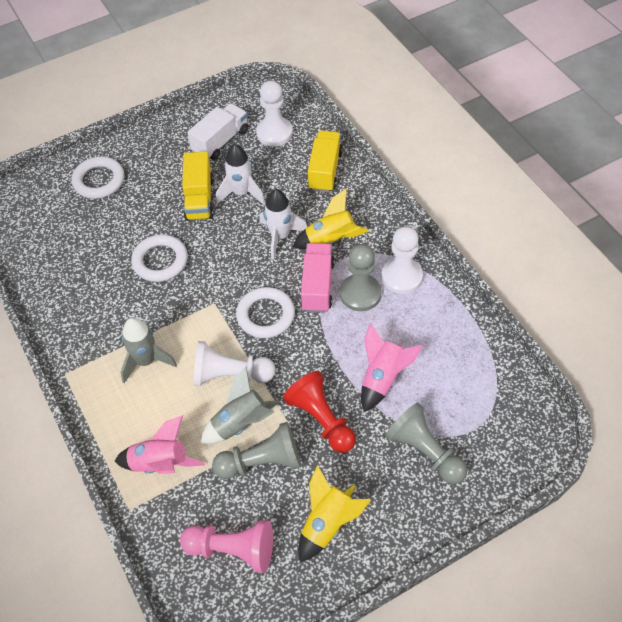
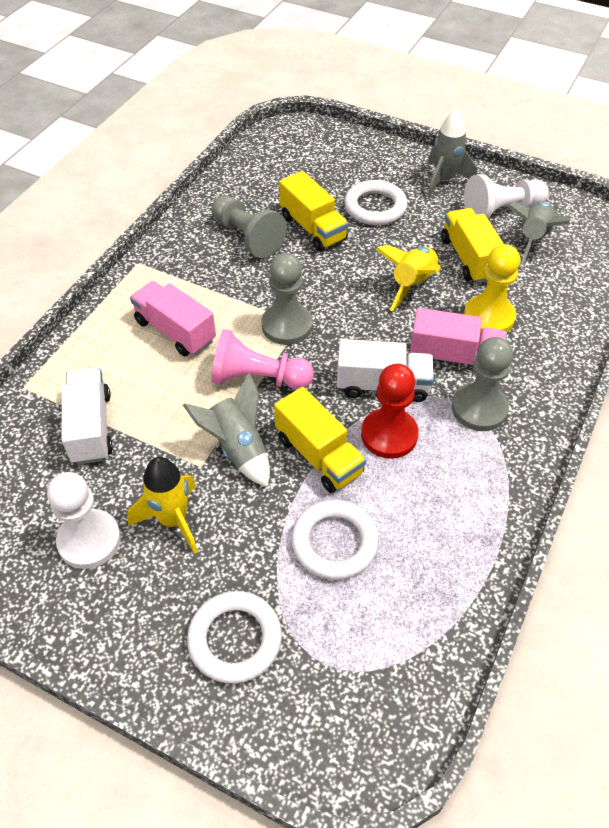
grey rocket: [121,317,177,383] [200,366,280,444] = 2 -> [183,372,270,487] [427,109,477,197] [507,202,570,265] = 3
pink rocket: [115,416,205,474] [361,323,423,412] = 2 -> none = 0
pink truck: [300,243,335,313] = 1 -> [130,281,216,356] [409,308,507,365] = 2
white pawn: [193,341,276,386] [256,80,293,147] [382,226,423,294] = 3 -> [47,472,121,569] [464,174,549,219] = 2
white rocket: [216,144,265,205] [259,189,307,260] = 2 -> none = 0
white truck: [187,103,248,160] = 1 -> [62,368,113,465] [337,339,434,402] = 2
yellow pawn: none = 0 -> [464,244,520,334] = 1
yellow truck: [182,152,214,221] [307,130,343,192] = 2 -> [274,387,366,493] [279,171,349,251] [441,208,504,283] = 3

